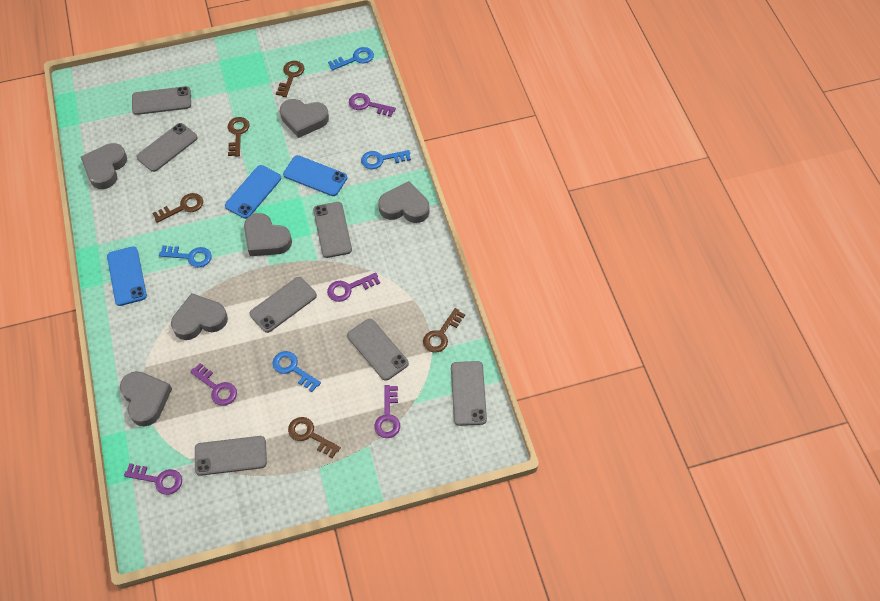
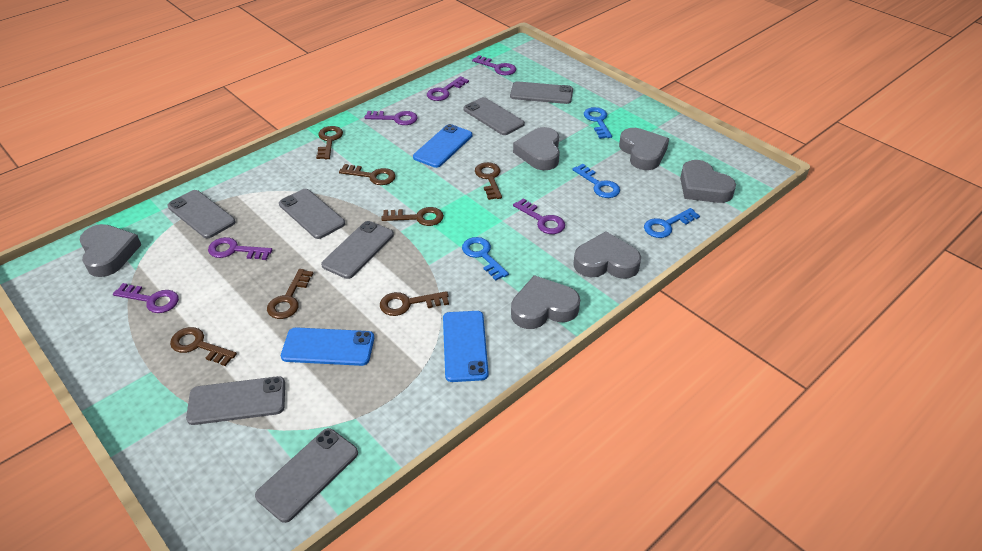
brown key: [153,193,203,223] [228,117,249,157] [276,61,304,97] [288,417,341,458] [423,308,465,352] = 5 -> [170,327,237,366] [267,269,314,319] [316,126,343,159] [339,164,396,185] [380,291,449,316] [381,207,444,226] [475,162,502,200] = 7
purple key: [124,463,182,495] [190,363,237,406] [327,273,380,302] [349,93,396,117] [374,385,400,438] = 5 -> [113,283,179,313] [208,237,272,260] [364,111,418,125] [427,76,469,101] [472,55,516,75] [513,198,565,234] = 6

